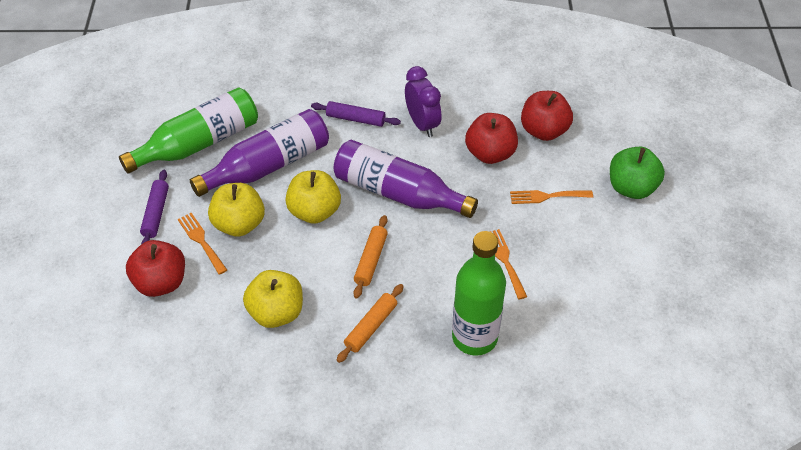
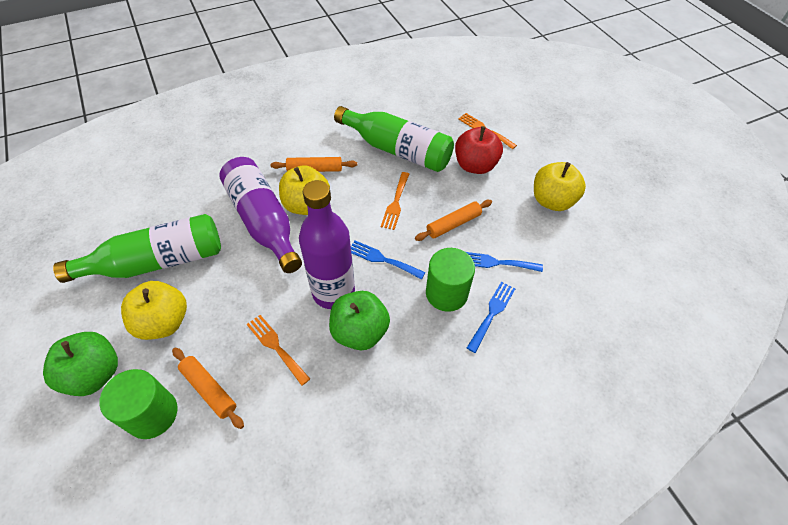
blue fork: none = 0 -> [351,241,425,279] [466,252,543,272] [467,282,516,353] = 3
green apple: [610,147,665,199] = 1 -> [43,332,118,396] [329,291,390,350] = 2
green cylinder: none = 0 -> [99,369,178,439] [426,248,475,312] = 2
orange rolling pin: [337,284,404,363] [353,215,388,298] = 2 -> [172,348,244,429] [271,157,357,172] [415,200,492,241] = 3
purple clock: [405,66,442,137] = 1 -> none = 0
purple rolling pin: [140,170,169,244] [311,101,401,127] = 2 -> none = 0
red apple: [126,240,185,297] [465,113,518,164] [521,91,573,141] = 3 -> [455,126,503,174] = 1

